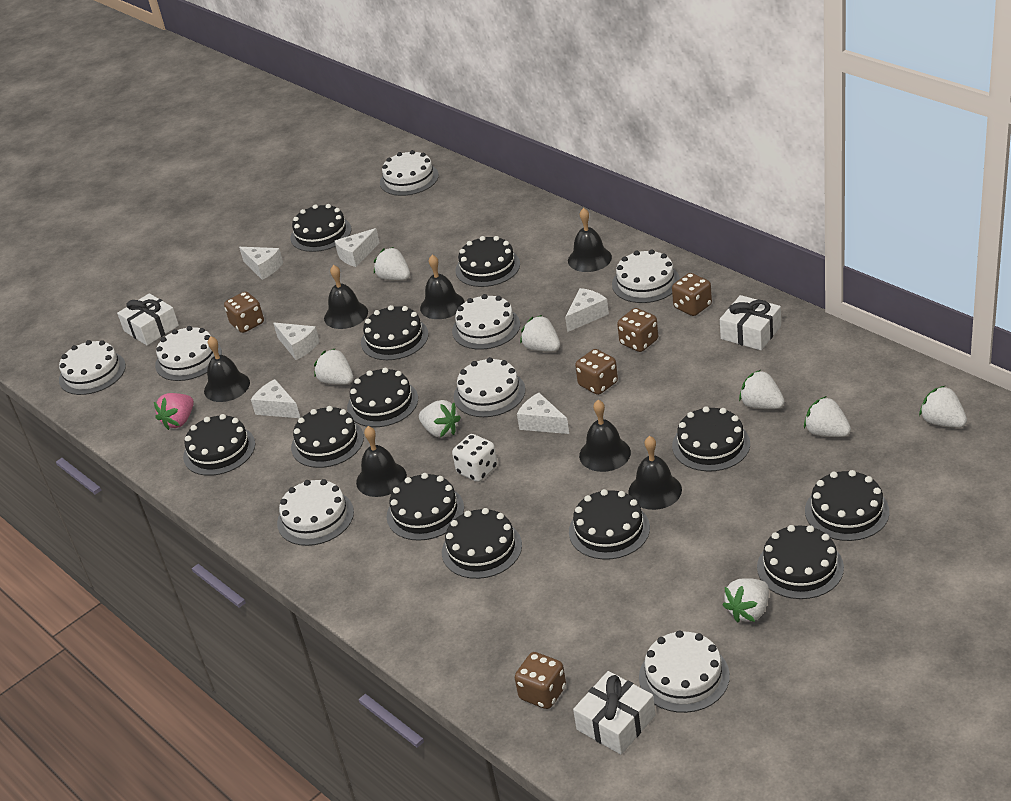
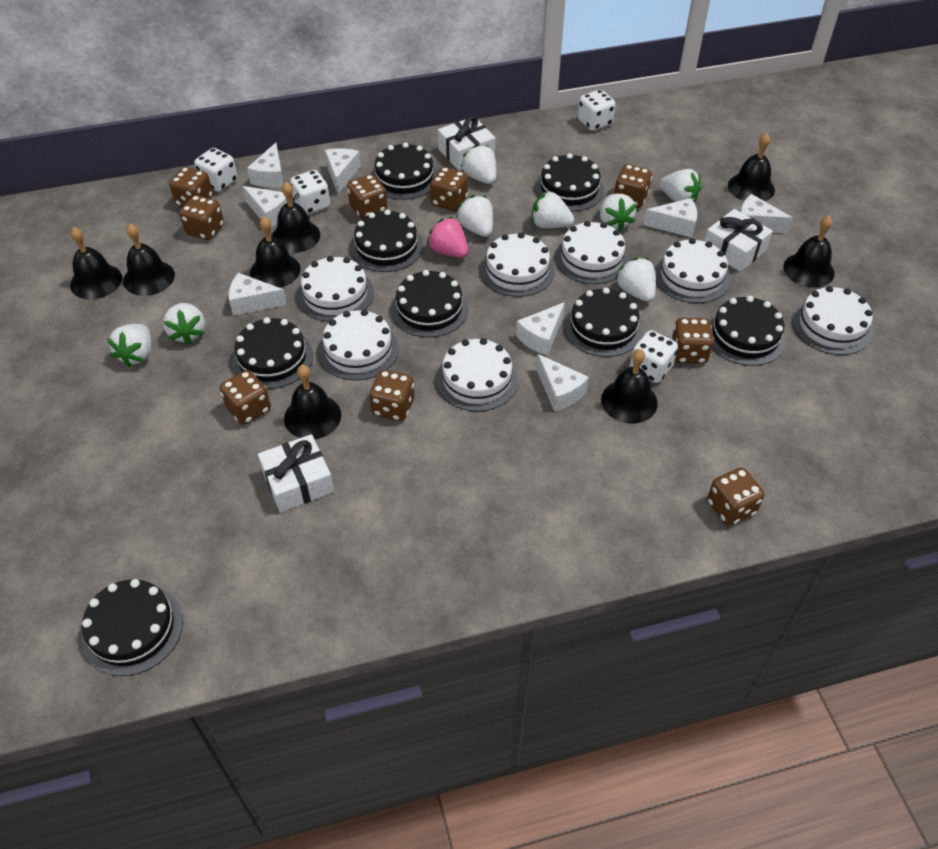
black bell: [204,336,250,402] [324,265,368,329] [356,426,407,497] [420,255,465,319] [568,208,612,272] [579,400,631,472] [628,436,682,510] = 7 -> [70,227,122,299] [123,224,175,296] [250,217,301,288] [272,182,320,253] [284,365,341,439] [601,349,658,424] [728,133,775,201] [783,216,835,288] = 8
black cake: [183,414,255,476] [291,204,351,252] [291,406,364,468] [347,368,418,427] [361,305,429,360] [387,473,464,541] [442,508,522,579] [455,236,520,287] [569,489,650,560] [672,406,750,472] [757,525,844,599] [805,470,889,541] = 12 -> [81,579,183,676] [232,317,313,389] [350,209,423,272] [371,142,438,200] [391,270,468,337] [535,153,604,211] [564,288,643,357] [709,296,786,366] = 8
brown dice: [224,292,264,333] [515,652,566,709] [575,349,618,395] [617,308,658,352] [672,273,712,316] = 5 -> [169,167,213,207] [179,195,224,240] [220,370,271,425] [347,174,387,219] [369,370,414,421] [430,167,468,211] [614,164,652,208] [671,318,714,364] [707,467,764,525] = 9
white cake: [59,340,126,395] [155,326,222,381] [277,479,354,546] [380,150,439,196] [452,294,520,350] [454,357,526,417] [612,249,680,303] [639,630,730,713] = 8 -> [297,256,374,322] [318,310,399,380] [436,338,518,412] [480,232,555,297] [555,221,629,284] [655,238,730,303] [792,286,873,355] = 7
white cheese: [239,247,283,280] [251,379,300,418] [273,323,320,360] [335,228,380,267] [517,393,569,434] [565,288,609,332] = 6 -> [229,273,287,316] [243,186,287,227] [247,143,284,188] [325,148,361,194] [516,302,565,356] [536,354,589,412] [644,198,697,238] [740,194,792,234] = 8
white dice: [452,434,498,482] = 1 -> [194,148,237,192] [290,170,330,215] [578,90,615,131] [630,330,678,383] = 4

